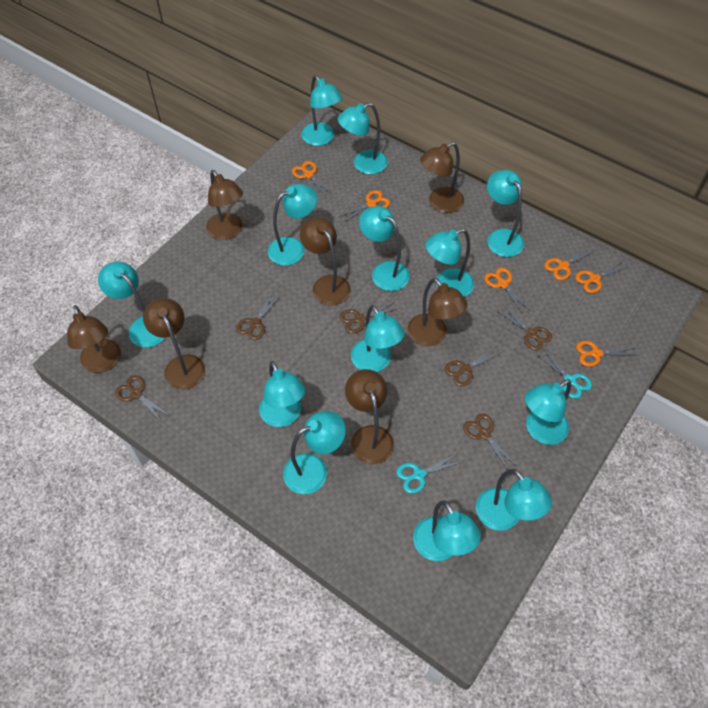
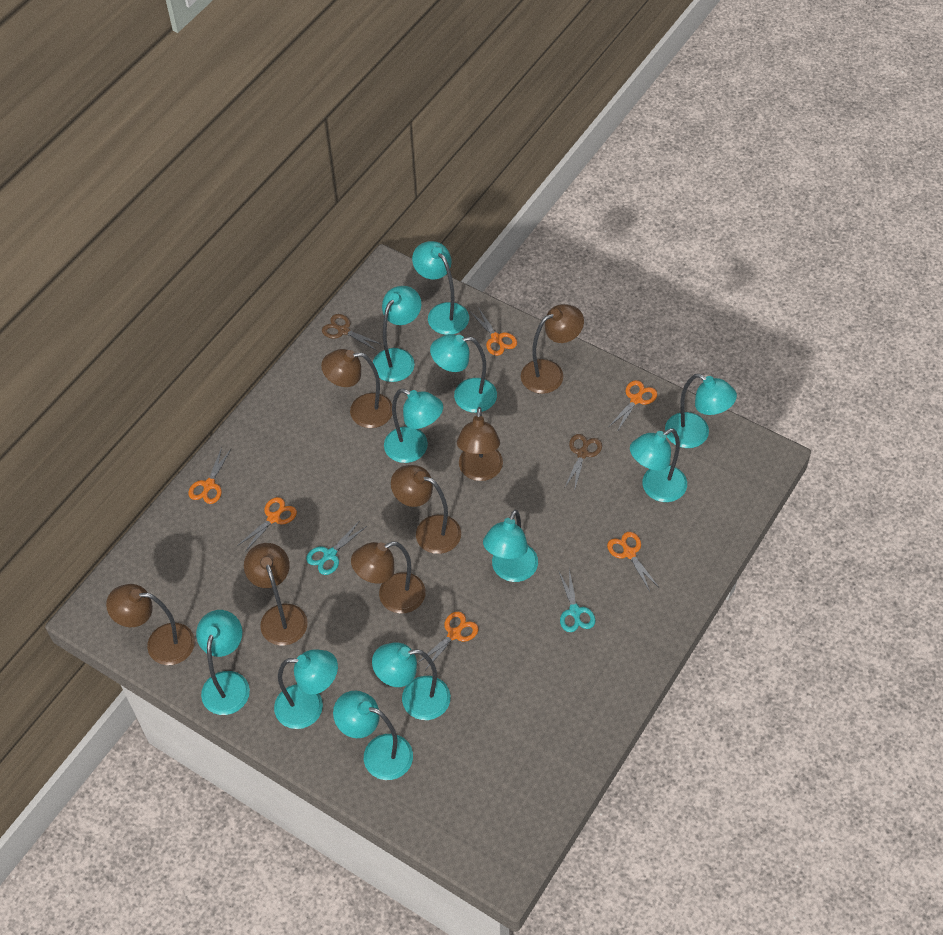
brown scissors: [115,375,168,422] [236,293,281,340] [339,302,399,334] [444,346,501,387] [463,413,516,469] [498,306,552,351] = 6 -> [322,314,383,351] [565,434,602,491] = 2
turquoise lamp: [98,262,165,348] [259,361,305,427] [268,184,317,266] [283,411,346,494] [301,75,342,146] [338,103,388,174] [351,305,405,372] [359,206,410,291] [413,501,481,561] [425,228,474,297] [476,469,552,531] [487,170,524,257] [525,379,571,445] = 13 -> [196,610,250,715] [274,649,338,729] [333,691,413,780] [372,642,451,720] [373,286,421,382] [384,389,443,463] [412,241,469,335] [430,334,497,413] [483,510,538,582] [630,428,687,502] [665,374,737,448] = 11

